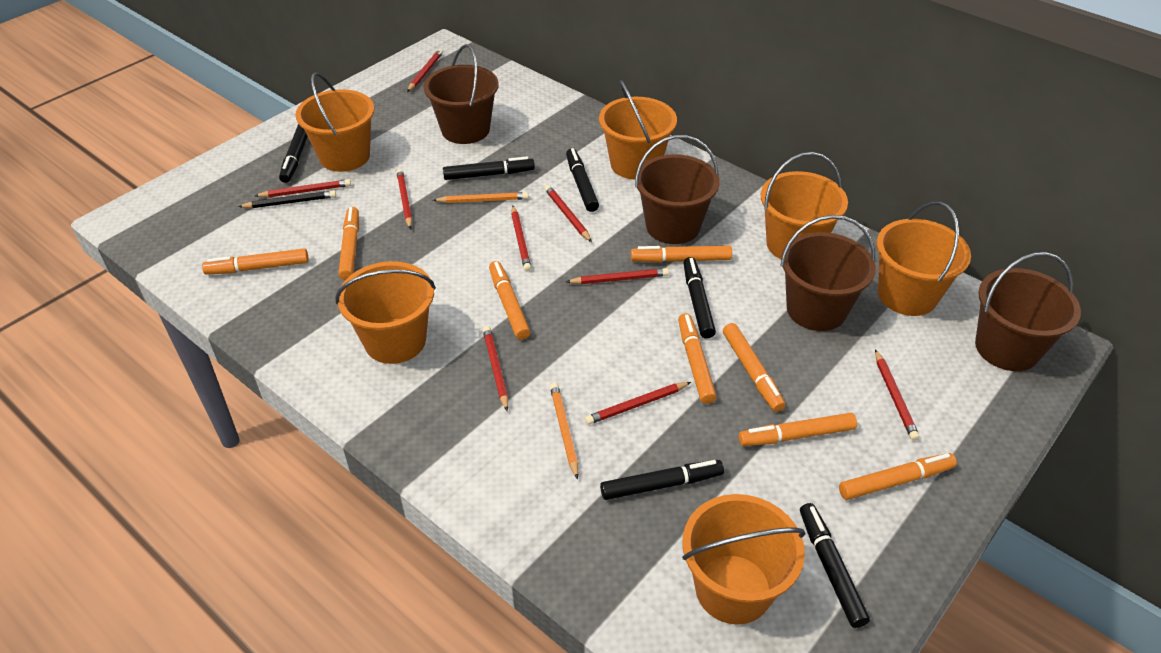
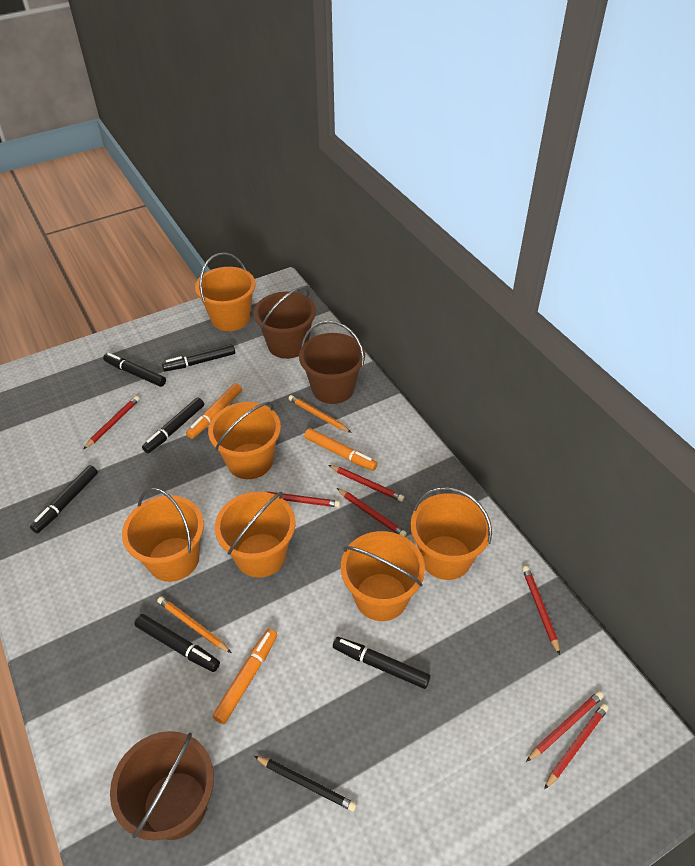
brown bucket: [424,44,499,144] [635,135,720,244] [780,215,876,331] [975,252,1081,371] = 4 -> [110,731,214,841] [254,287,316,359] [299,320,365,404] = 3
orange marker: [202,248,309,275] [338,207,359,280] [489,261,530,340] [631,245,732,263] [678,313,717,404] [723,323,785,412] [739,413,857,446] [839,453,957,500] = 8 -> [186,383,242,439] [212,629,277,724] [304,428,378,471] = 3
red pencil: [255,179,351,197] [396,169,412,229] [407,49,443,92] [483,326,508,411] [511,206,531,272] [545,185,592,242] [566,268,669,284] [585,382,691,425] [875,349,920,441] = 9 -> [84,396,140,449] [267,491,340,507] [329,465,404,502] [337,488,407,537] [522,566,560,655] [526,691,604,762] [544,704,609,790] = 7

